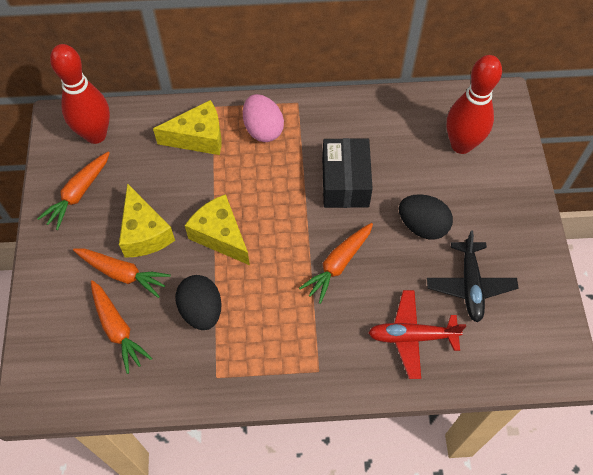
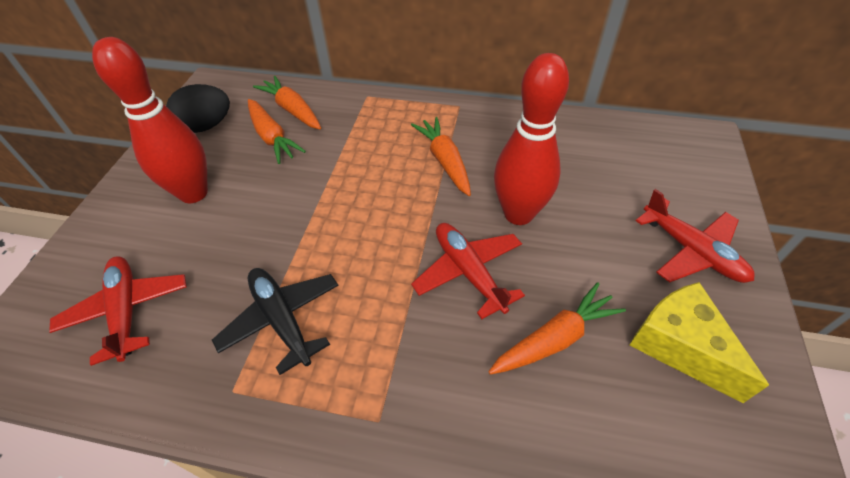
black box: [322,138,373,208] = 1 -> none = 0
black egg: [175,275,222,330] [399,194,453,239] = 2 -> [166,84,230,133] = 1
pink egg: [243,94,284,142] = 1 -> none = 0
red plane: [368,290,466,379] = 1 -> [49,256,187,366] [411,223,525,319] [636,189,755,283] = 3
yellow cheese: [119,183,175,258] [153,100,222,155] [185,194,250,265] = 3 -> [629,282,769,403] = 1

